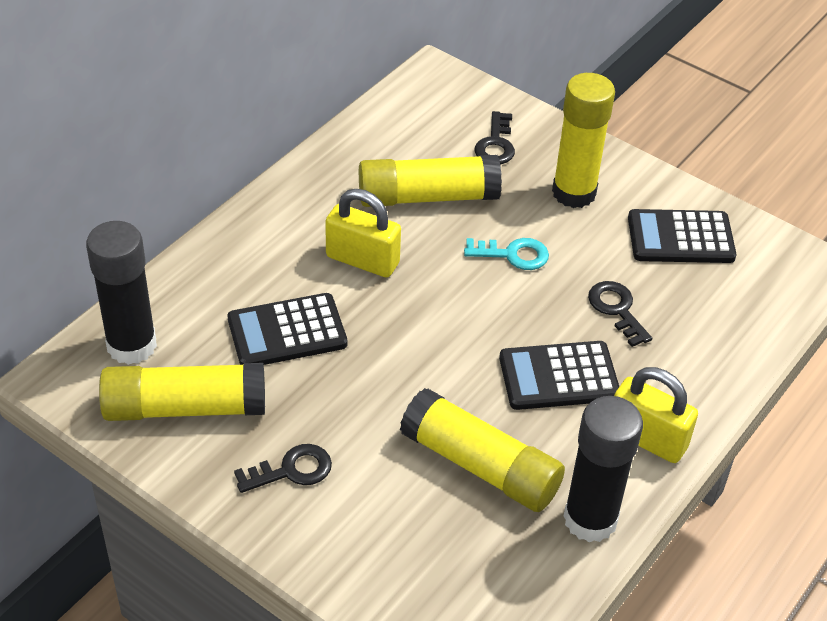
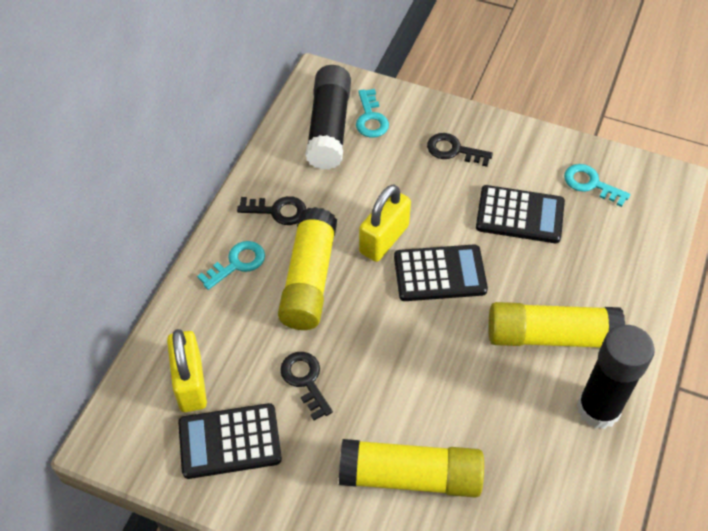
turquoise key: [464,238,549,270] = 1 -> [197,241,265,290] [356,89,389,138] [564,164,630,207] = 3
yellow glue stick: [99,363,265,421] [359,155,502,207] [400,388,565,512] [552,73,615,208] = 4 -> [278,207,337,330] [339,439,484,498] [488,302,625,348] = 3

